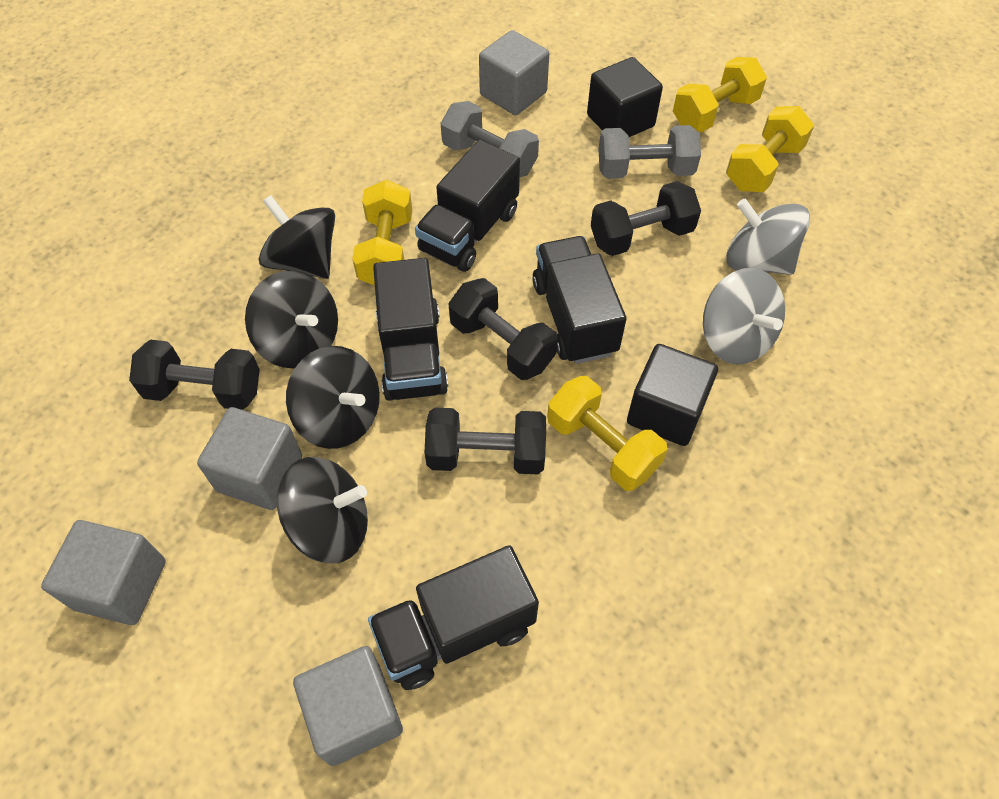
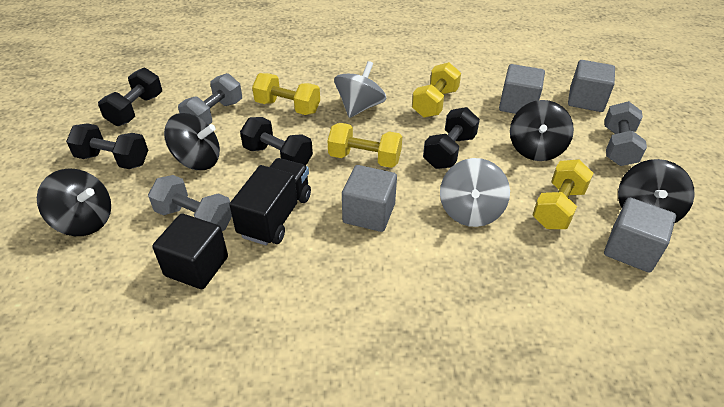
black cube: [587,57,663,137] [627,344,718,446] = 2 -> [152,214,228,289] = 1
black truck: [368,545,539,690] [373,258,448,401] [415,140,520,272] [532,236,626,364] = 4 -> [229,158,311,245] = 1
grey dumbbell: [441,101,539,177] [599,125,701,179] = 2 -> [148,175,232,231] [178,73,242,125] [604,101,647,166] = 3

